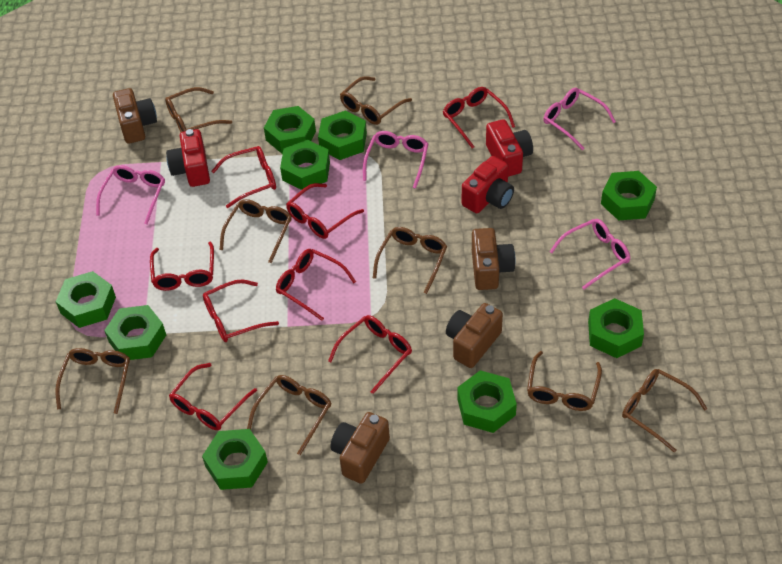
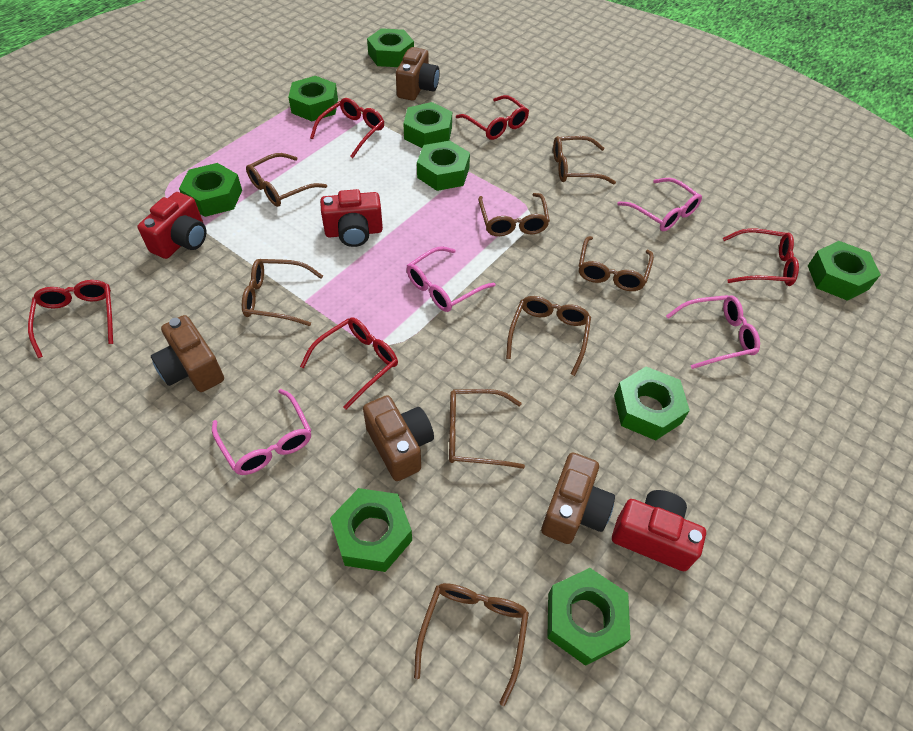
red glasses: [150,241,214,291] [169,363,257,430] [203,280,279,342] [212,146,276,208] [276,249,356,321] [286,183,364,239] [328,315,412,394] [443,87,515,149] = 8 -> [28,280,113,358] [300,317,398,410] [310,98,384,158] [456,95,529,140] [723,228,799,286] = 5

